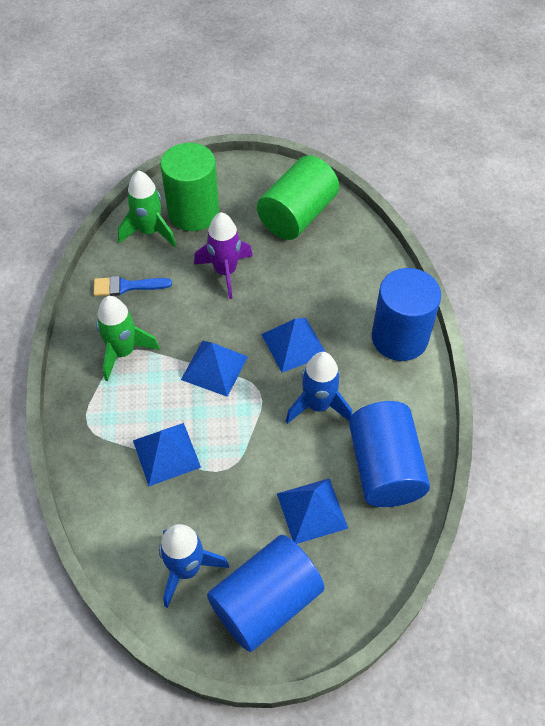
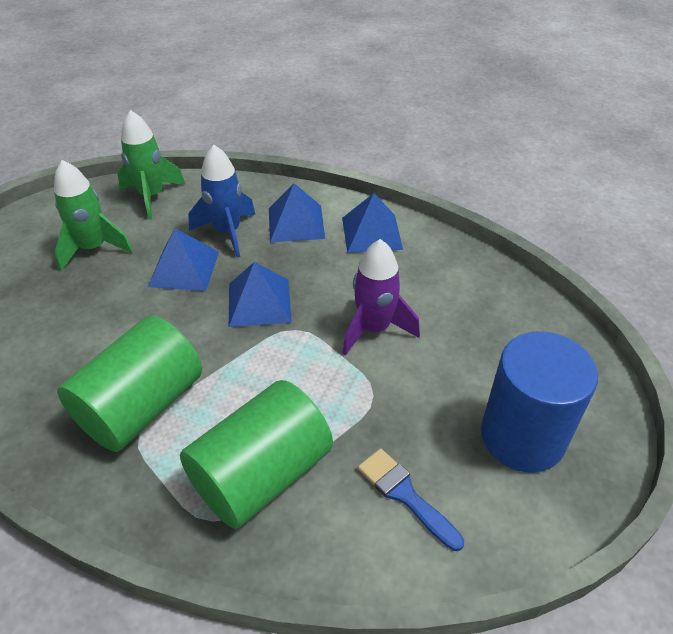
blue cylinder: [207,535,325,652] [349,401,430,507] [372,268,441,361] = 3 -> [481,331,598,473] = 1
blue rocket: [159,524,229,608] [286,352,353,424] = 2 -> [188,145,256,257] = 1

